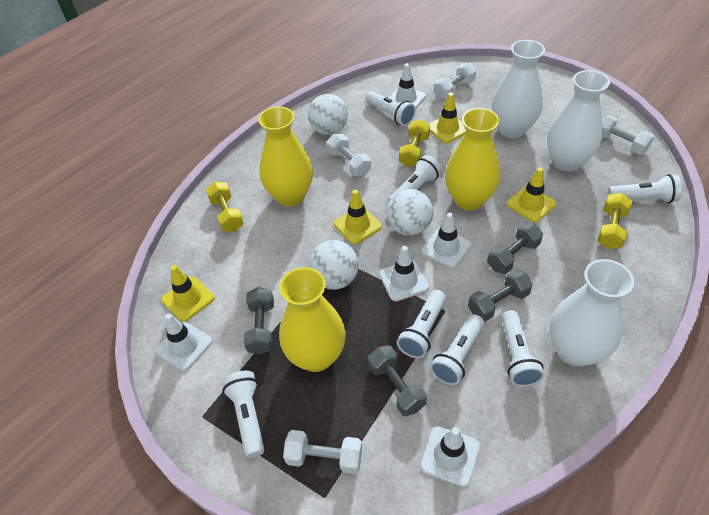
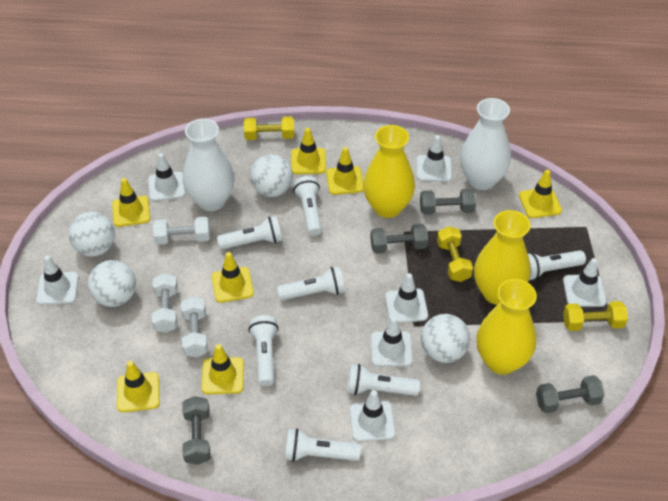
white ball: [308,94,348,135] [309,240,359,290] [387,189,433,236] = 3 -> [69,212,115,257] [88,260,136,307] [250,154,293,197] [421,314,470,363] = 4
white dumbbell: [283,430,362,474] [327,134,371,176] [433,62,476,99] [602,115,654,155] = 4 -> [152,273,178,333] [153,216,210,245] [181,296,208,358] = 3
white traffic cone: [155,314,213,371] [379,246,429,302] [389,63,426,108] [420,426,480,487] [421,212,471,268] = 5 -> [36,256,79,305] [148,153,185,201] [350,390,395,442] [371,317,413,366] [385,273,428,323] [417,135,452,182] [563,258,607,307] = 7
white vase: [492,40,545,138] [547,70,610,172] [549,259,634,367] = 3 -> [183,118,235,211] [460,98,511,190] = 2
yellow traffic cone: [161,265,215,322] [333,189,382,244] [429,92,466,143] [507,167,556,222] = 4 -> [112,178,150,227] [117,361,160,412] [201,344,244,394] [211,252,254,303] [291,128,326,174] [326,147,364,195] [519,170,562,218] = 7

